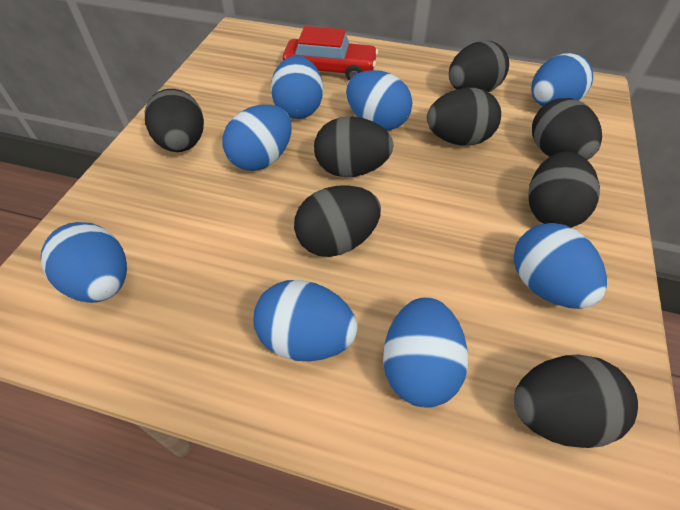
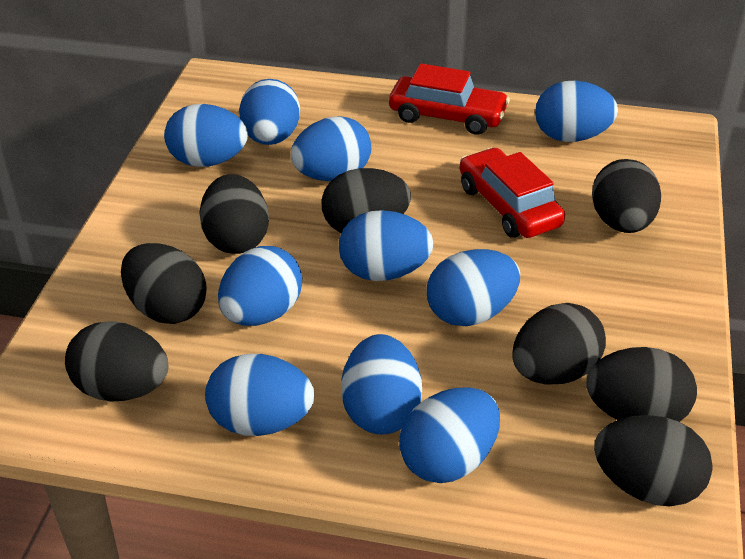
blue egg: [41,222,127,303] [222,105,292,171] [253,280,358,361] [271,56,323,119] [346,70,412,130] [383,297,468,408] [514,223,607,309] [531,53,593,107] = 8 -> [164,104,248,167] [205,354,314,436] [218,246,302,326] [239,79,300,145] [291,116,371,181] [339,210,434,281] [341,334,422,435] [399,387,500,483] [427,249,520,326] [535,81,618,142] = 10
red car: [283,26,378,80] = 1 -> [389,63,510,135] [459,147,565,238] = 2

